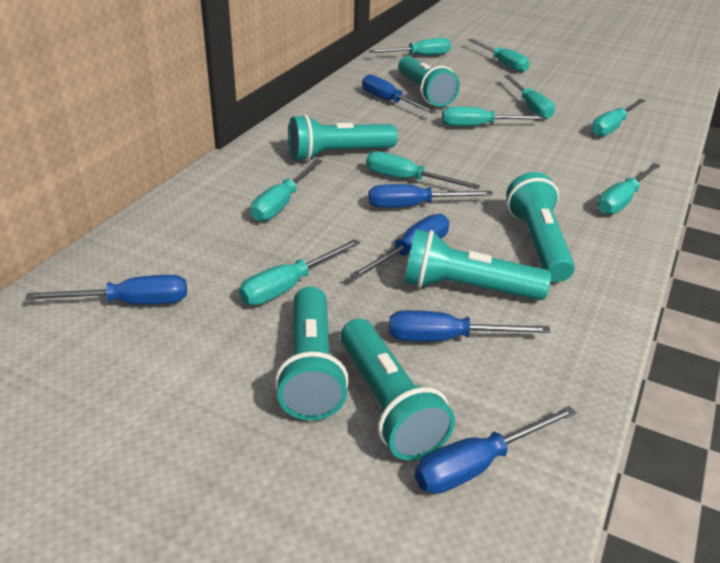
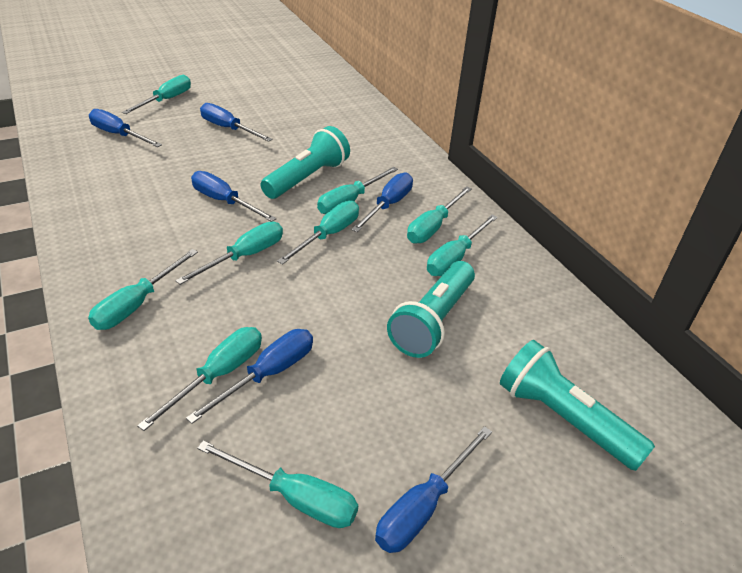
turquoise flashlight: [275,286,349,420] [288,114,398,161] [340,319,455,460] [398,56,460,107] [404,229,551,300] [506,172,575,282] = 6 -> [261,126,350,199] [387,261,475,358] [500,340,655,471] = 3

